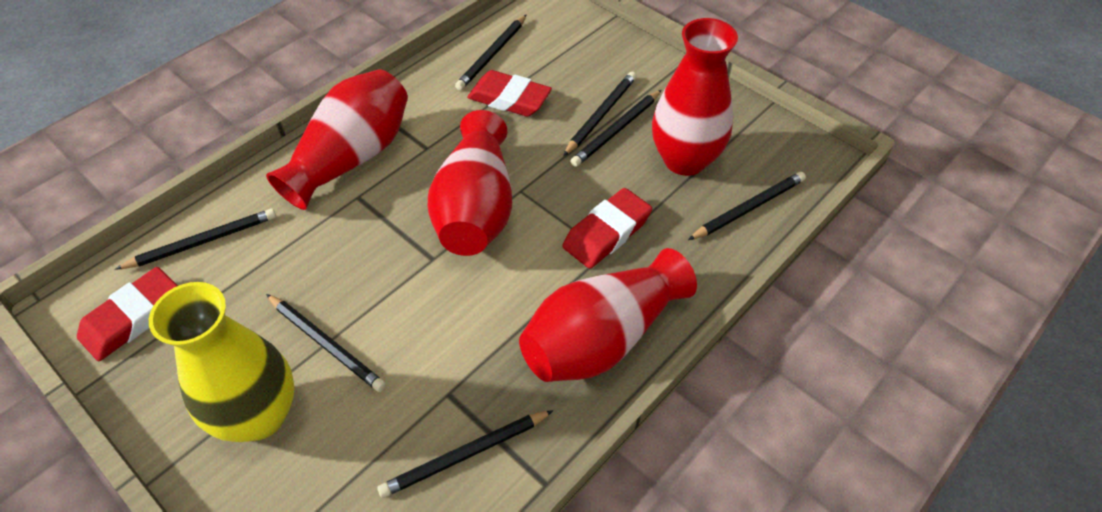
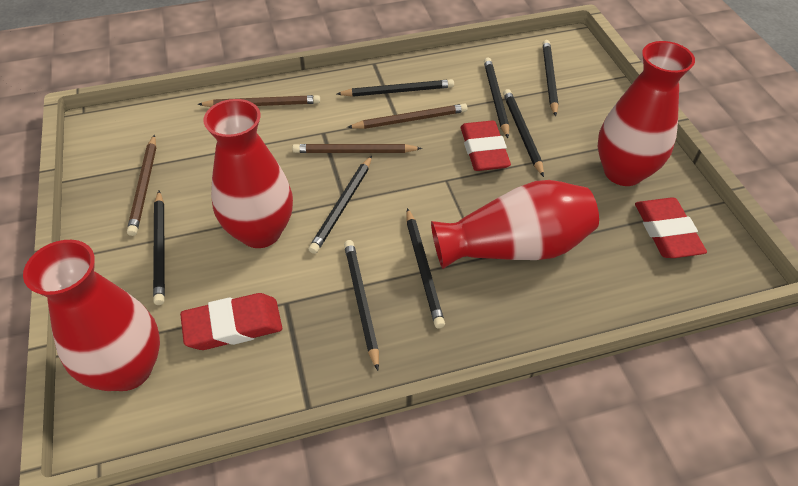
black pencil: [115,209,276,270] [266,294,386,392] [377,410,554,498] [455,15,526,90] [563,72,637,156] [570,90,661,167] [688,172,806,240] = 7 -> [153,191,165,305] [308,156,372,254] [337,79,454,97] [344,240,379,371] [407,208,445,328] [484,57,509,138] [503,89,544,177] [543,40,558,116] = 8
brown pencil: none = 0 -> [127,135,156,236] [198,95,320,107] [292,144,422,153] [347,104,467,129] = 4
yellow vase: [149,282,295,442] = 1 -> none = 0

